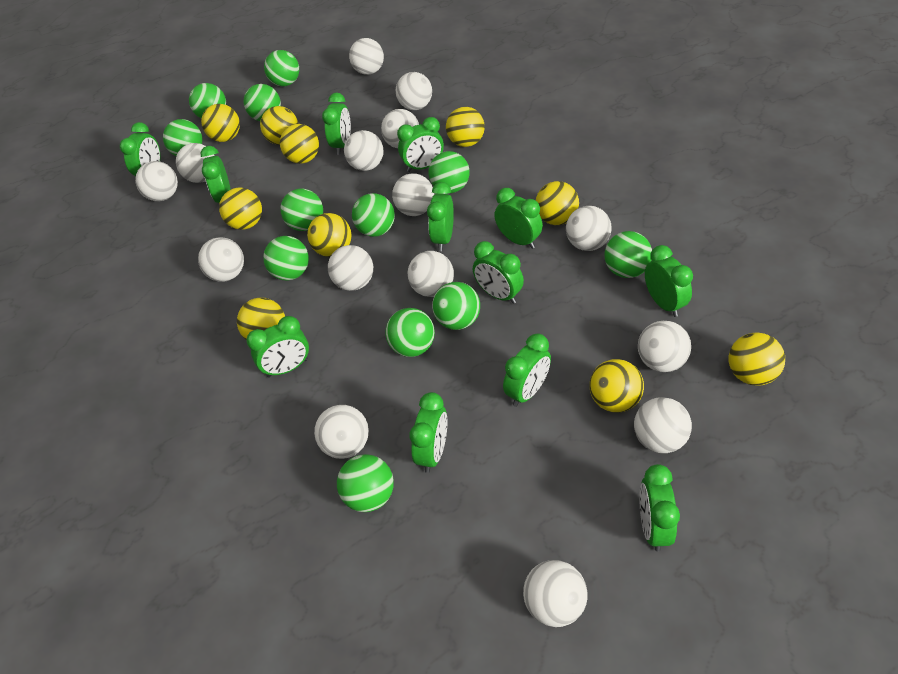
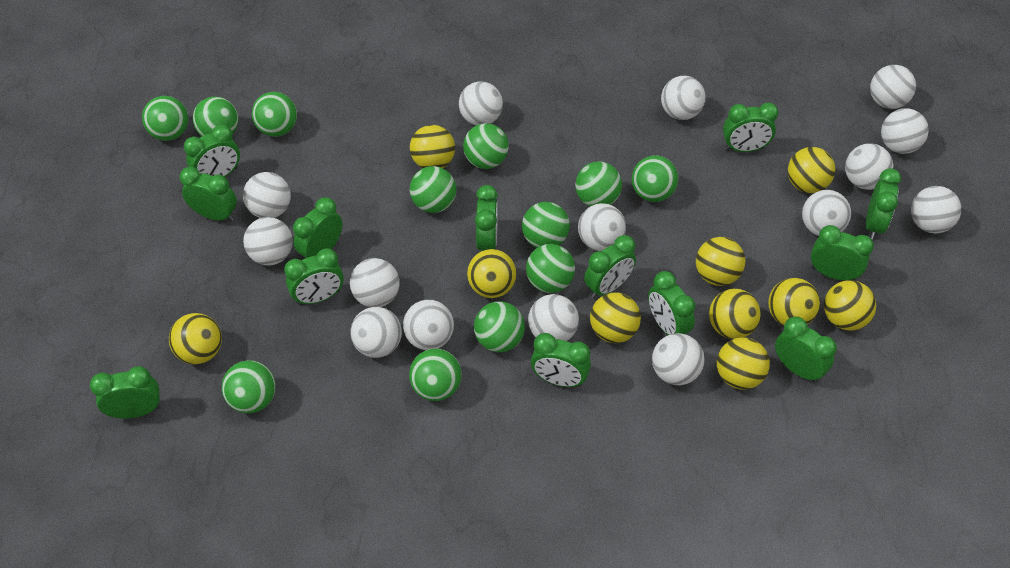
green clock: [120,122,160,176] [201,146,231,203] [246,316,309,377] [322,92,351,155] [397,117,444,172] [409,392,447,473] [427,182,454,251] [473,241,524,304] [494,188,543,249] [503,334,551,407] [639,464,680,551] [645,245,693,317] = 12 -> [90,366,160,419] [180,167,237,221] [184,124,240,177] [284,248,344,305] [293,197,342,258] [475,185,498,250] [531,333,591,387] [584,235,636,298] [648,271,695,335] [723,103,779,152] [775,317,837,383] [811,225,874,281] [866,168,901,239] = 13

